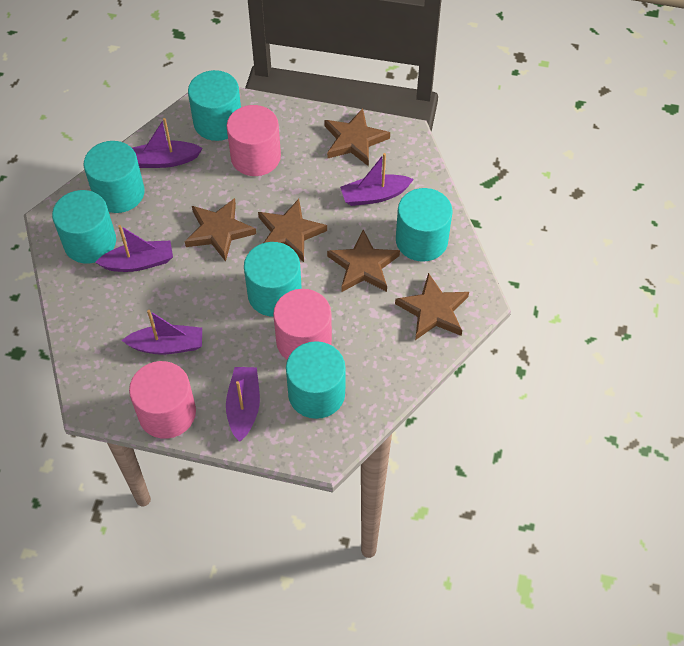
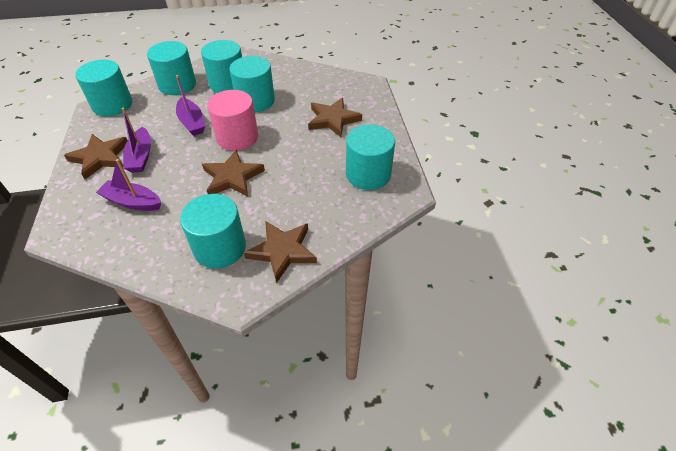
brown star: [185,198,256,262] [258,199,327,262] [324,108,390,166] [327,230,400,292] [395,273,469,340] = 5 -> [64,134,128,179] [202,150,265,197] [244,221,317,283] [308,98,362,137] = 4
pink cylinder: [129,361,196,439] [226,105,281,176] [273,289,332,360] = 3 -> [207,90,258,151] = 1
purple boat: [95,225,173,272] [122,310,202,355] [132,118,203,168] [226,367,260,442] [340,153,414,206] = 5 -> [96,159,161,211] [121,108,151,173] [176,75,205,136] = 3

